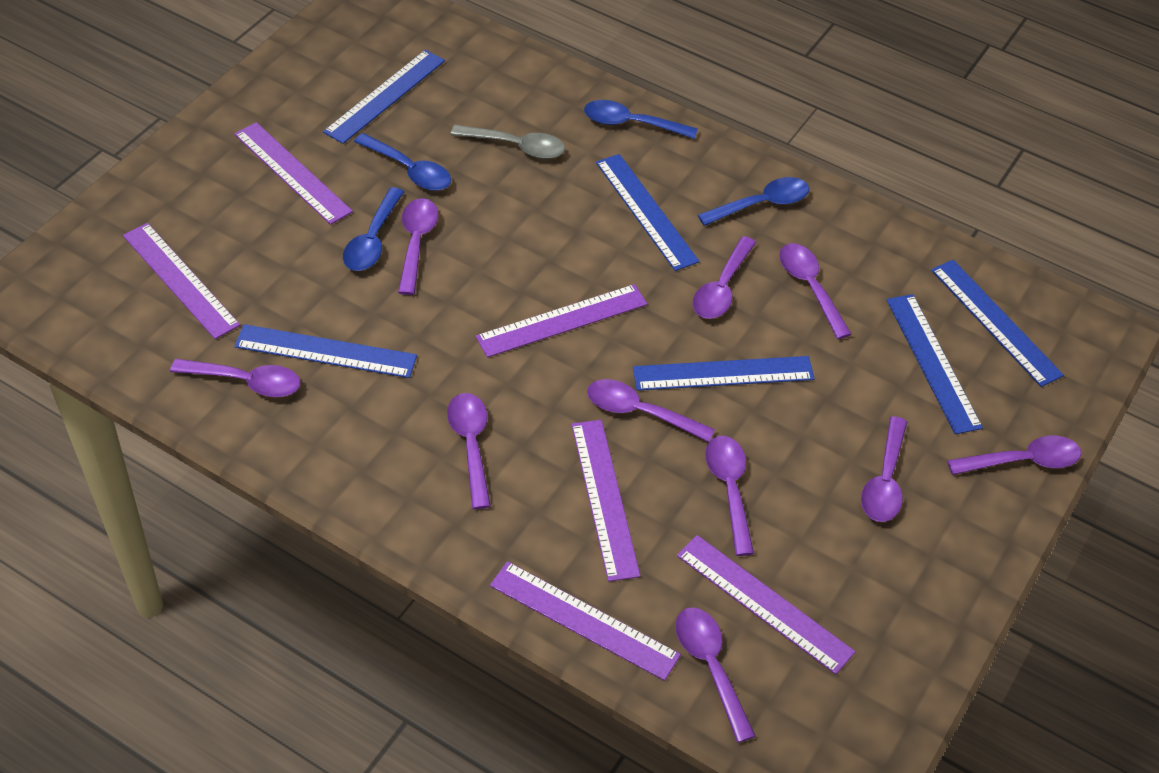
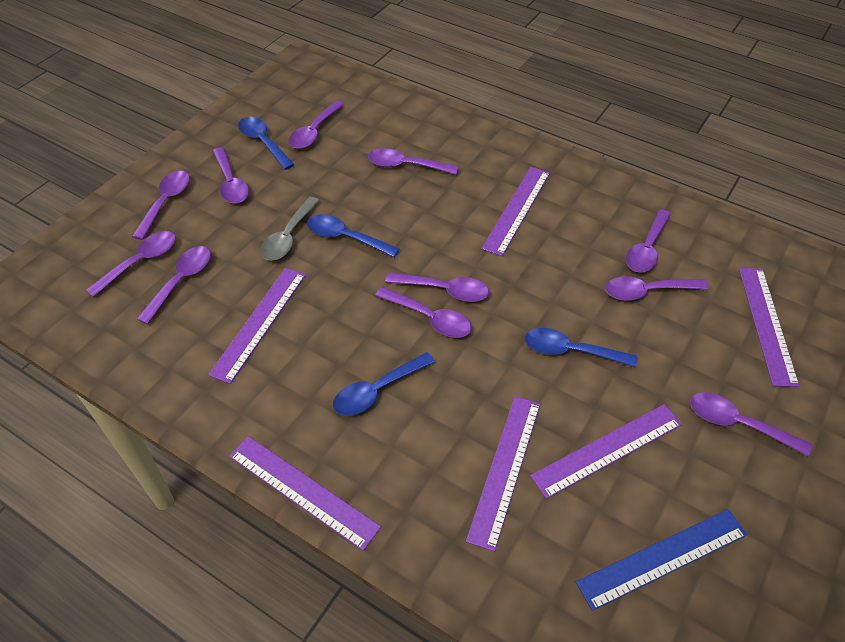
blue ruler: [234,324,417,378] [323,50,445,144] [596,154,699,271] [633,356,815,391] [887,294,983,434] [931,260,1064,387] = 6 -> [576,509,747,611] = 1
purple spoon: [170,359,301,397] [398,198,438,295] [447,393,491,509] [587,379,715,442] [675,607,756,743] [693,236,756,319] [705,436,754,556] [779,243,852,339] [861,416,907,522] [947,436,1081,475] = 10 -> [86,231,176,297] [132,171,190,240] [137,246,211,324] [213,147,249,204] [288,101,344,149] [368,148,458,175] [375,287,471,338] [385,273,489,302] [605,276,708,301] [626,209,671,273] [690,392,812,456] = 11

